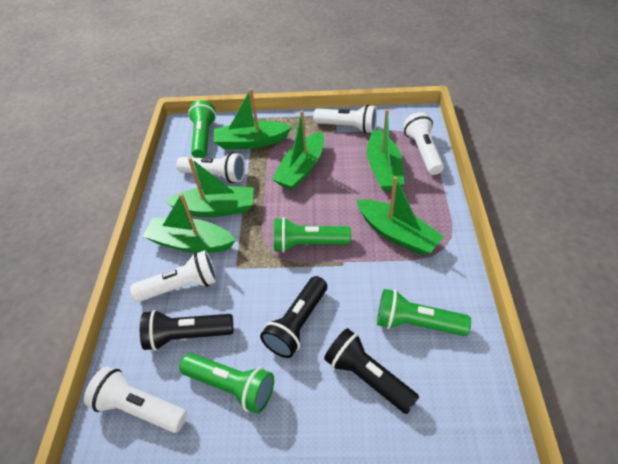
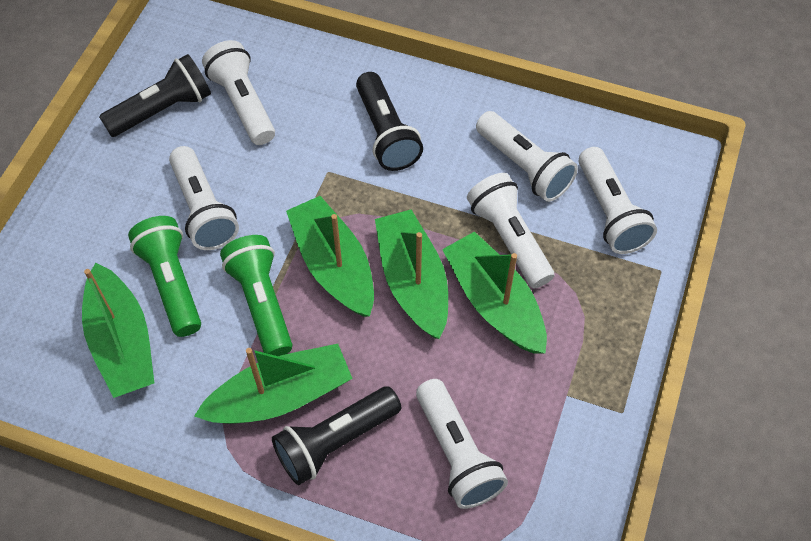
green boat: [142,193,236,253] [165,157,254,217] [214,88,292,149] [272,110,324,190] [356,176,444,255] [367,109,404,191] = 6 -> [82,263,154,398] [194,344,353,424] [286,196,374,317] [375,210,448,339] [442,231,547,354] = 5
green flashlight: [179,353,274,414] [188,100,216,158] [274,217,351,252] [377,289,471,336] = 4 -> [128,216,201,337] [220,235,293,356] = 2
white flashlight: [84,367,187,433] [130,250,217,302] [176,152,246,183] [313,104,377,134] [403,112,444,175] = 5 -> [169,146,239,250] [202,40,275,145] [416,379,508,509] [467,173,554,288] [476,111,578,202] [579,147,657,254] = 6

